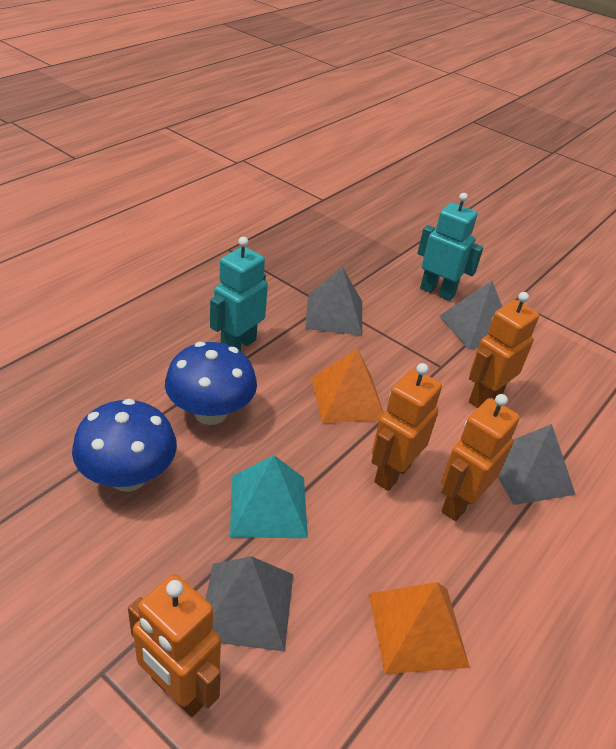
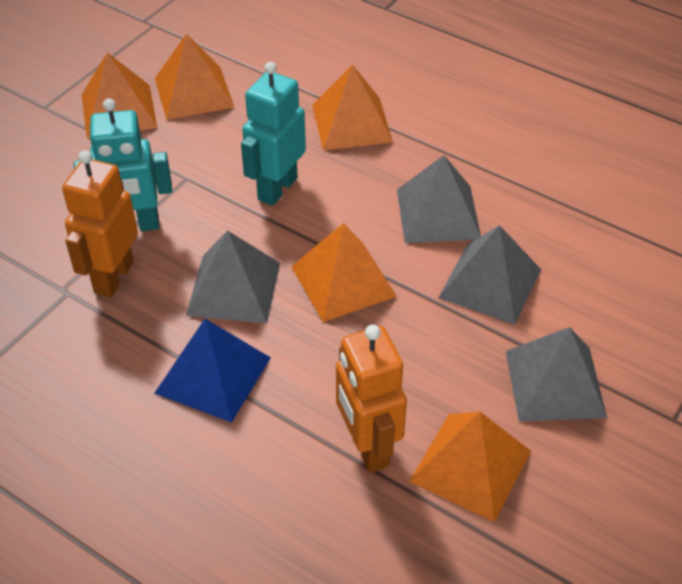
blue mushroom: [72,399,177,492] [165,342,257,425] = 2 -> none = 0
blue pyramid: none = 0 -> [154,319,271,423] = 1
orange pyramid: [311,348,384,423] [369,582,470,674] = 2 -> [82,52,157,138] [155,34,234,120] [291,223,397,322] [312,65,393,150] [409,412,531,522] = 5
orange robot: [128,574,221,717] [371,363,442,491] [441,394,520,521] [469,292,539,408] = 4 -> [62,150,138,297] [336,325,407,473] = 2
turquoise pyramid: [230,455,308,538] = 1 -> none = 0

